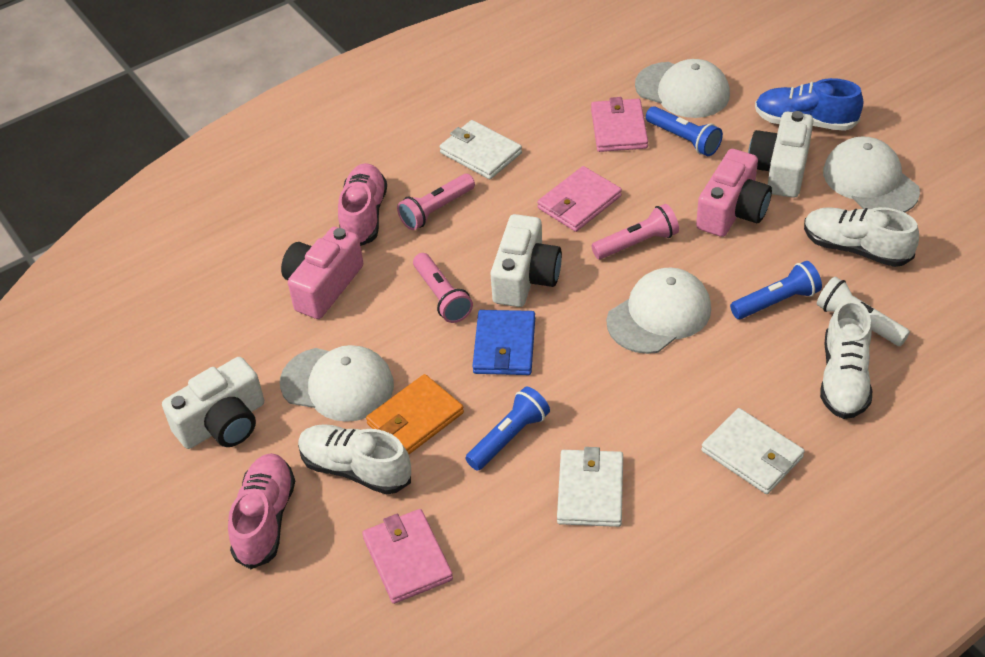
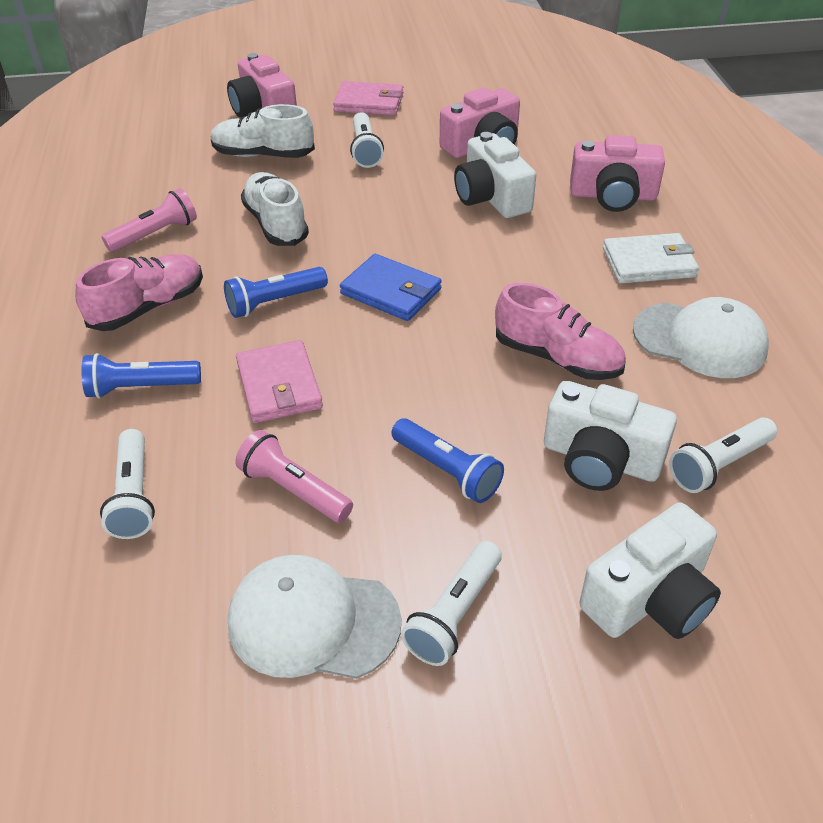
blue shoe: [755,78,863,131] = 1 -> none = 0
orange wallet: [366,374,464,454] = 1 -> none = 0
pink camera: [281,227,363,319] [696,149,772,237] = 2 -> [227,53,297,117] [440,87,520,158] [570,135,665,212] = 3
pink flashlight: [397,174,475,230] [413,253,473,323] [592,204,679,259] = 3 -> [102,188,197,252] [235,430,353,523] = 2
pink wallet: [362,509,453,604] [537,166,622,232] [591,97,648,152] = 3 -> [236,340,323,423] [333,81,403,115] = 2
white cap: [280,345,394,422] [607,267,711,354] [635,59,730,118] [823,137,920,213] = 4 -> [228,555,401,679] [633,297,769,378] = 2
white flashlight: [817,277,910,346] = 1 -> [100,429,155,539] [350,112,384,168] [401,541,502,666] [669,417,777,493] = 4
white shoe: [298,424,411,495] [804,207,919,267] [820,300,872,419] = 3 -> [211,104,315,158] [241,172,309,246] = 2
white wallet: [440,120,522,179] [557,447,623,527] [701,408,805,494] = 3 -> [603,233,699,284] = 1

